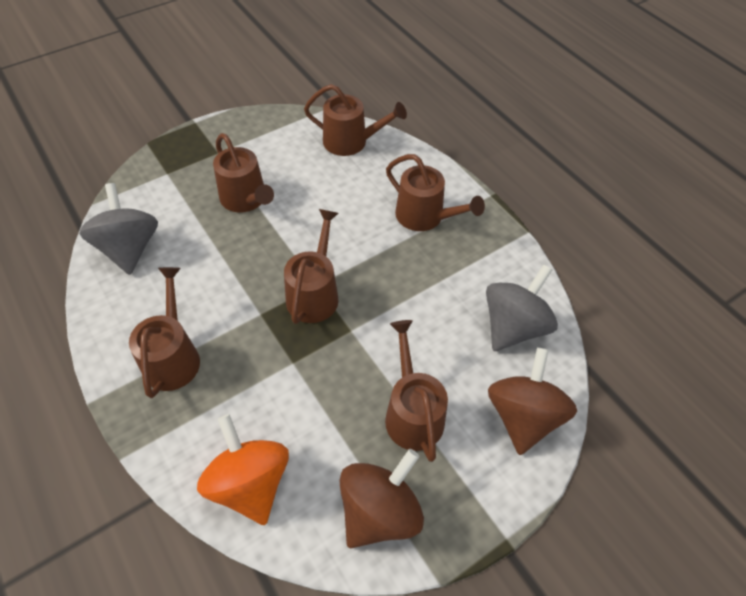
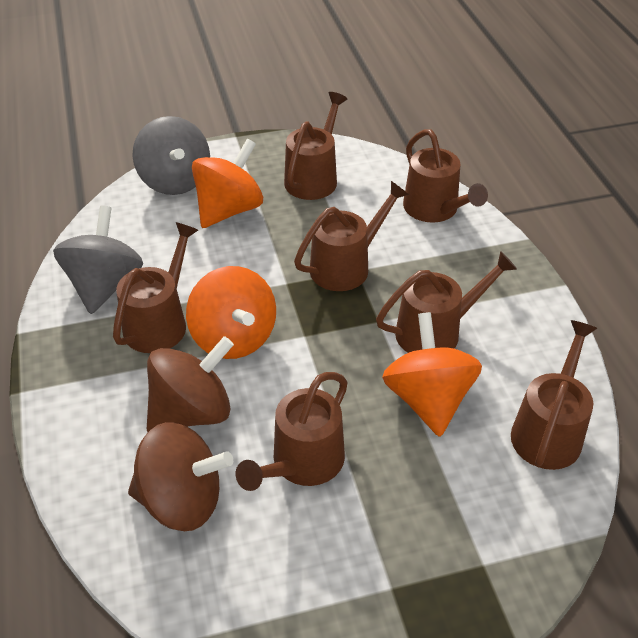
brown watering can: [129,267,200,398] [213,133,274,212] [284,209,338,324] [304,84,407,156] [385,320,448,462] [386,154,485,231] = 6 -> [113,222,198,353] [236,372,348,491] [284,92,347,200] [294,181,409,291] [376,251,517,353] [403,129,488,223] [511,320,597,470] = 7
orange spinning top: [197,414,289,525] = 1 -> [186,266,276,359] [192,139,263,228] [382,312,482,437] = 3

